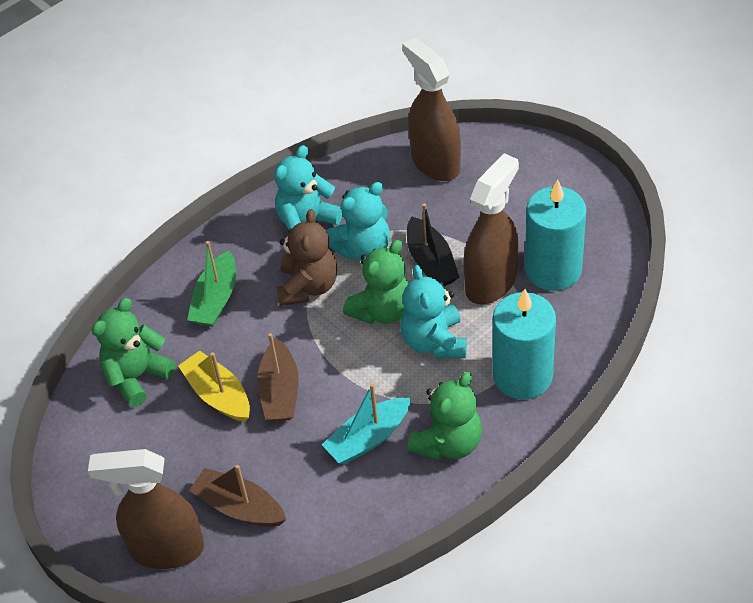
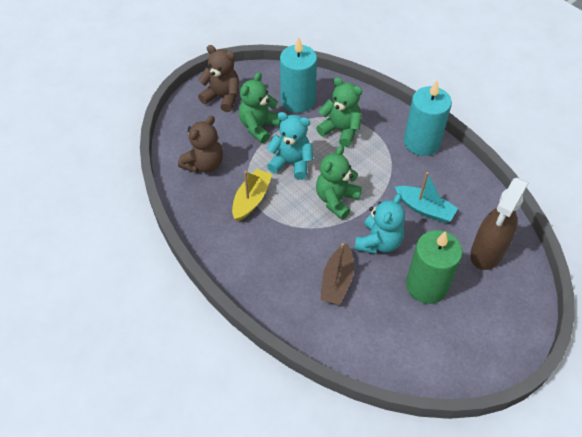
black boat: [407,203,459,286] = 1 -> none = 0
brown boat: [189,465,286,527] [257,333,299,422] = 2 -> [320,243,354,305] = 1
brown spray bottle: [88,449,204,569] [402,38,461,181] [464,153,519,304] = 3 -> [470,177,529,270] = 1
brown teddy bear: [276,209,337,306] = 1 -> [178,116,223,173] [198,45,239,112] = 2
green boat: [187,241,236,327] = 1 -> none = 0
green candle: none = 0 -> [406,230,463,304] = 1
turquoise teddy bear: [275,145,343,230] [326,182,390,261] [400,265,466,358] = 3 -> [267,112,313,180] [354,194,405,254] = 2

